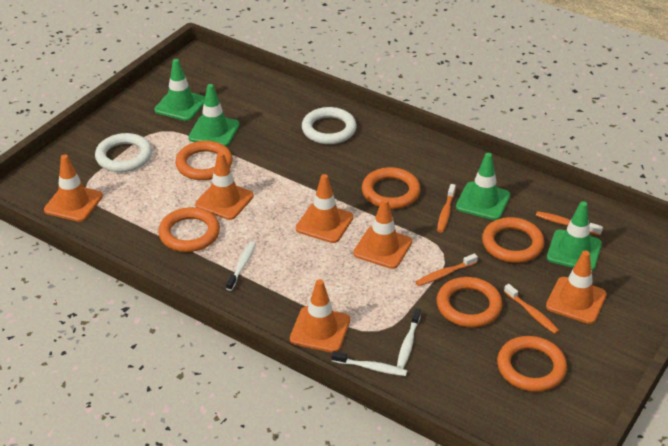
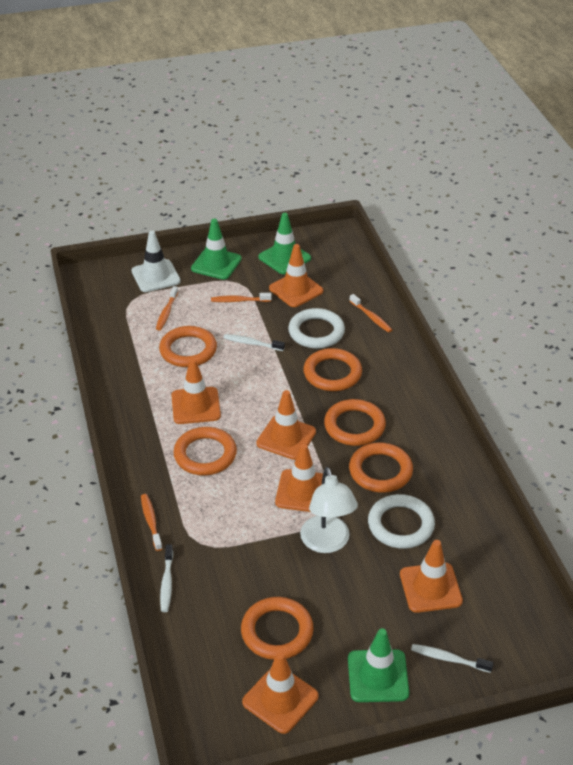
green traffic cone: [154,59,205,121] [188,84,240,146] [456,153,510,220] [547,201,602,271] = 4 -> [191,219,242,280] [258,213,311,274] [348,628,409,702] = 3
white lamp: none = 0 -> [300,467,358,553] = 1
white traffic cone: none = 0 -> [131,231,181,292] = 1

